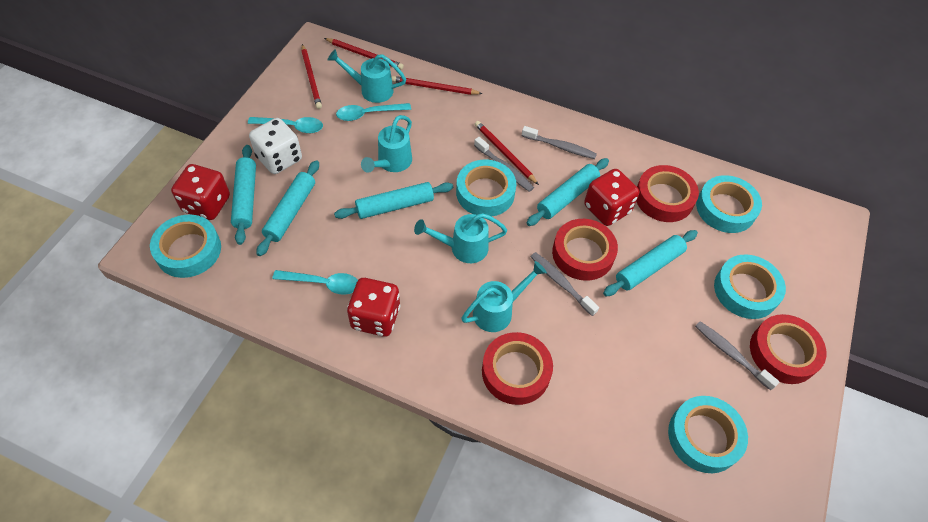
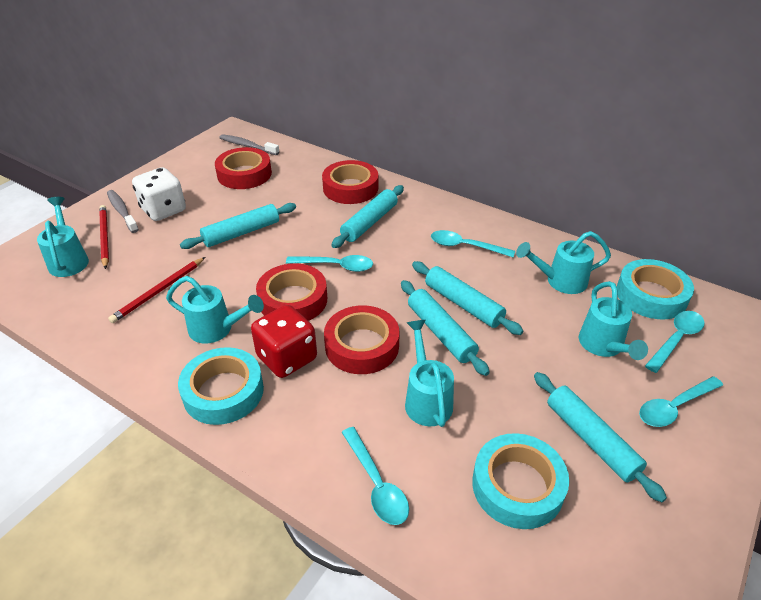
grey toothbrush: [474,137,534,192] [522,126,597,159] [531,252,599,316] [695,321,780,390] = 4 -> [107,190,139,233] [219,134,279,155] = 2
red dice: [171,164,230,220] [347,278,400,337] [584,169,639,226] = 3 -> [251,305,317,378] = 1
red pencil: [301,44,322,109] [324,38,404,70] [392,76,483,95] [475,121,539,185] = 4 -> [99,205,109,269] [108,257,205,323] = 2
turquoise spoon: [248,117,323,133] [272,270,358,295] [336,103,411,121] = 3 -> [286,255,373,272] [342,427,409,525] [431,230,515,257] [639,376,723,427] [645,311,705,373] = 5
turquoise tape: [150,215,221,278] [456,160,516,217] [668,396,748,473] [696,175,762,233] [714,254,786,319] = 5 -> [178,347,264,425] [472,433,569,529] [617,259,694,319] = 3
turquoise watering can: [327,49,406,103] [361,115,412,173] [414,213,507,263] [461,261,547,332] = 4 -> [37,197,89,277] [166,276,264,344] [405,320,454,427] [516,231,611,294] [579,281,648,360] = 5

